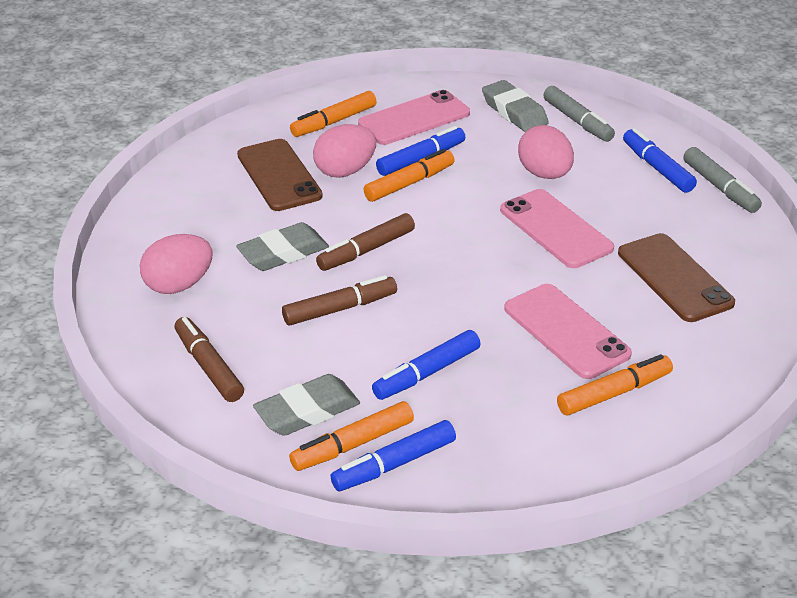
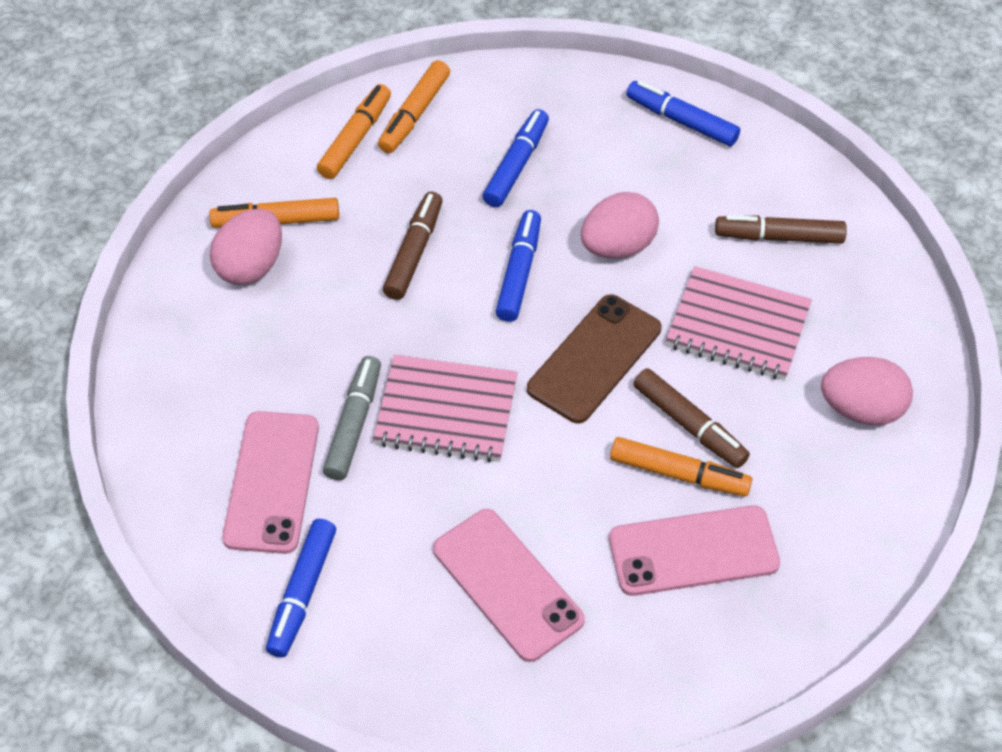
brown phone: [237,139,323,211] [618,233,735,322] = 2 -> [527,294,661,424] = 1
grey eraser: [236,222,329,271] [253,374,360,436] [482,80,549,132] = 3 -> none = 0
grey marker: [543,86,615,142] [683,147,762,213] = 2 -> [323,356,381,480] = 1
pink notebook: none = 0 -> [373,355,518,463] [666,266,812,380] = 2

